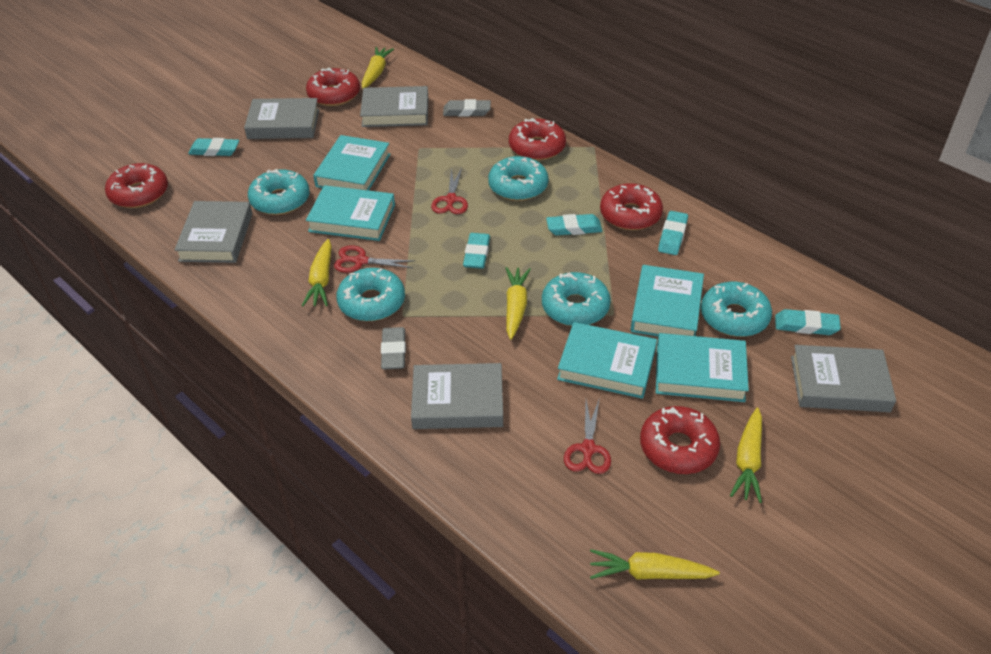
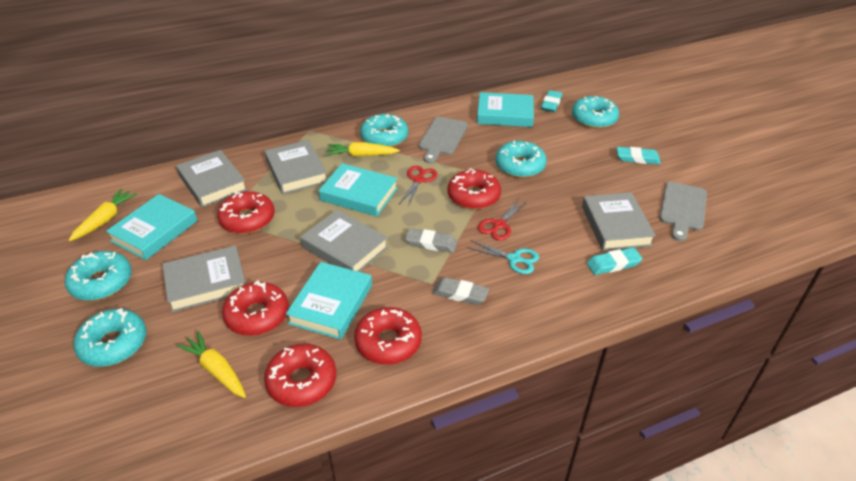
grey cutting board: none = 0 -> [419,117,468,163] [660,182,707,241] = 2
red scissors: [334,245,415,273] [431,168,468,214] [564,400,611,474] = 3 -> [399,166,437,207] [478,199,528,240] = 2
turquoise book: [306,185,395,241] [313,135,390,191] [557,322,657,399] [631,265,704,336] [656,333,749,402] = 5 -> [106,194,198,260] [286,262,372,340] [319,163,398,217] [477,92,534,127] = 4
turquoise eraser: [188,138,239,156] [463,233,490,269] [546,214,602,235] [658,211,688,255] [775,309,841,335] = 5 -> [541,90,562,112] [587,247,642,275] [617,147,661,164] = 3
turquoise scissors: none = 0 -> [466,240,539,274] = 1
yellow carrot: [302,239,332,306] [362,47,394,89] [506,267,531,340] [590,549,720,580] [730,408,762,503] = 5 -> [69,189,137,241] [176,331,246,398] [326,142,400,157] = 3

